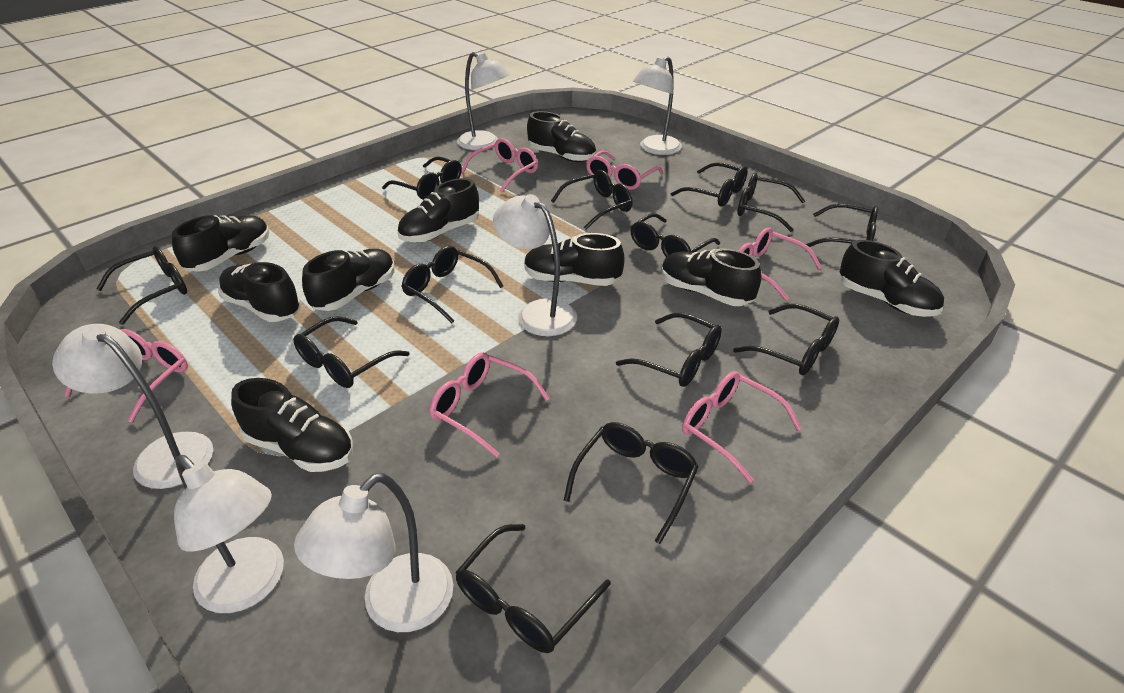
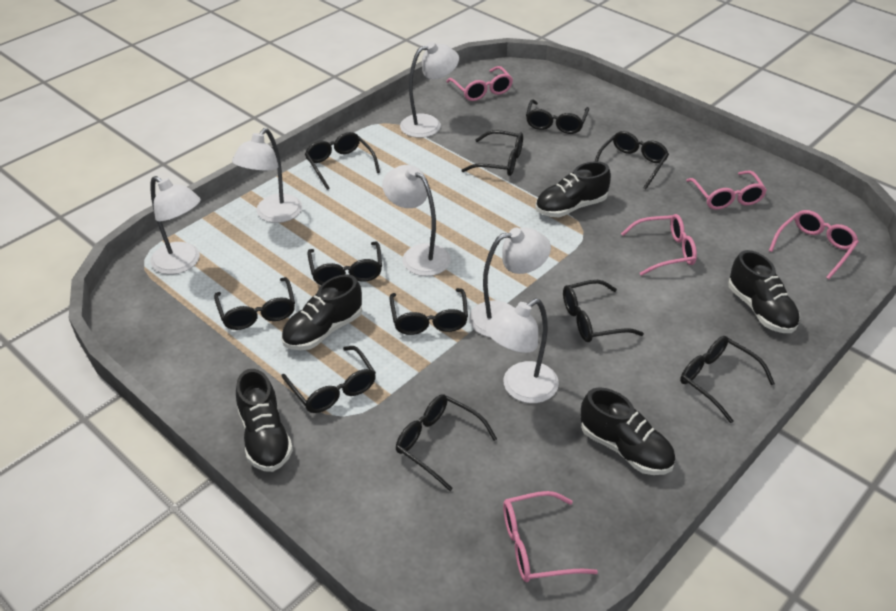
black glasses: [96,246,187,325] [293,316,410,388] [382,156,462,200] [402,246,503,323] [455,524,611,653] [551,170,633,229] [564,422,699,544] [616,313,722,387] [630,213,720,257] [671,162,748,206] [733,304,839,375] [737,173,805,232] [806,203,878,247] = 13 -> [214,277,295,330] [281,346,376,413] [305,132,380,190] [307,242,382,285] [389,288,468,335] [396,394,497,491] [461,130,523,176] [526,100,589,134] [563,280,644,342] [595,131,669,190] [680,336,775,423] = 11
black shoe: [172,215,270,272] [218,262,301,322] [231,378,353,472] [302,249,395,311] [397,178,479,243] [524,233,625,286] [527,111,596,162] [661,248,761,306] [840,240,944,317] = 9 -> [236,369,293,472] [281,274,362,350] [535,161,611,217] [581,387,675,475] [728,250,800,333] = 5
pink glasses: [64,329,188,423] [430,352,550,457] [461,138,538,192] [586,150,663,190] [682,371,802,483] [739,227,822,301] = 6 -> [446,66,513,101] [503,491,598,582] [621,214,697,276] [686,170,767,210] [769,210,859,279] = 5

